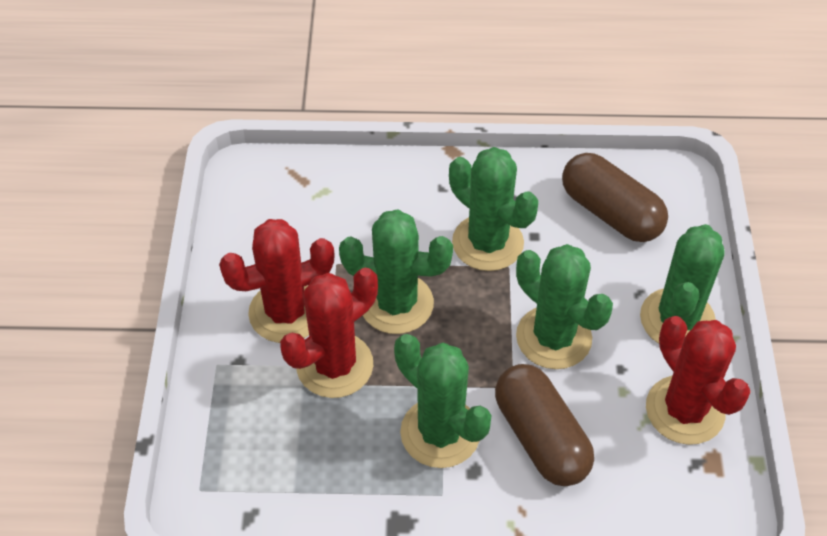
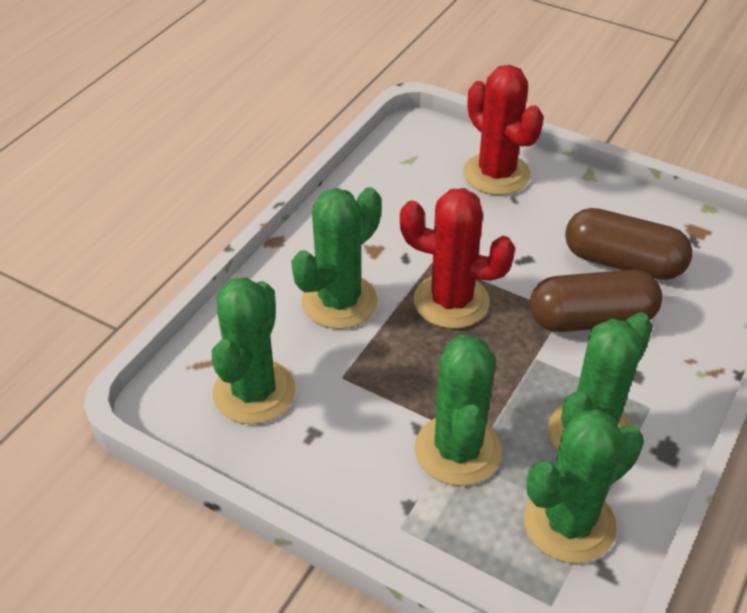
red cactus: [219,219,334,343] [280,268,378,398] [646,316,751,445] = 3 -> [400,188,515,329] [464,65,544,195] = 2

